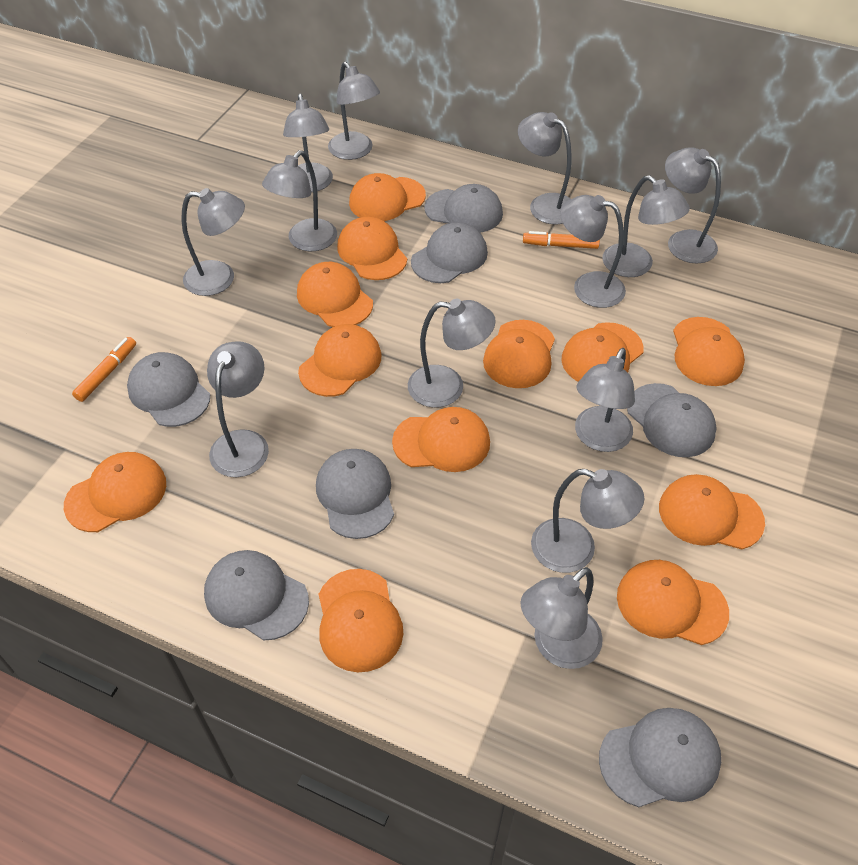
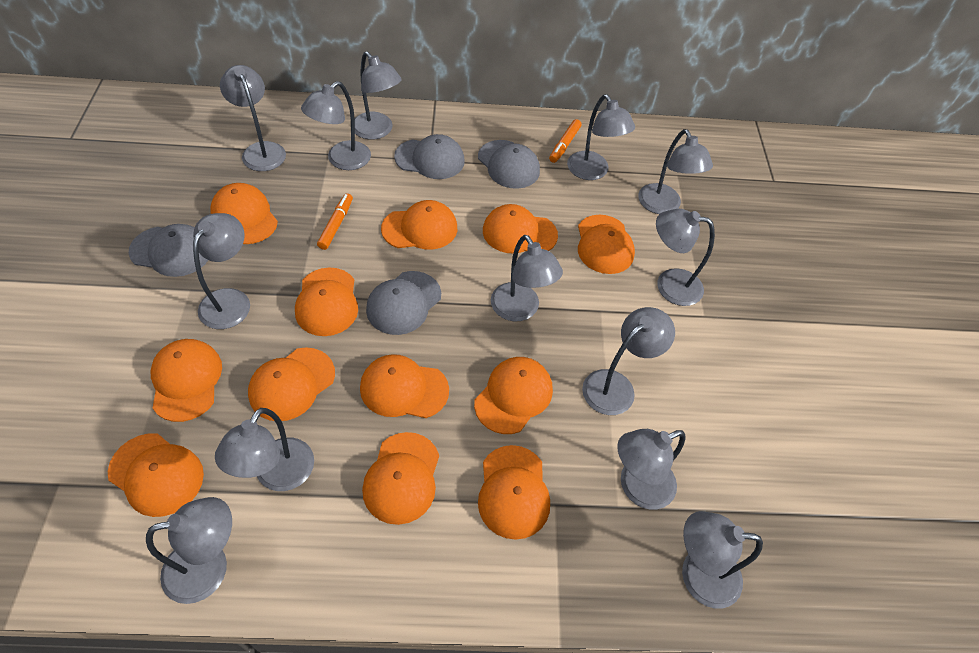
grey cap: [127,352,210,427] [204,550,309,641] [316,449,394,539] [411,222,488,283] [424,184,503,233] [599,708,721,807] [627,383,717,457] = 7 -> [129,224,208,277] [366,271,441,335] [394,134,465,179] [478,140,540,189] = 4

